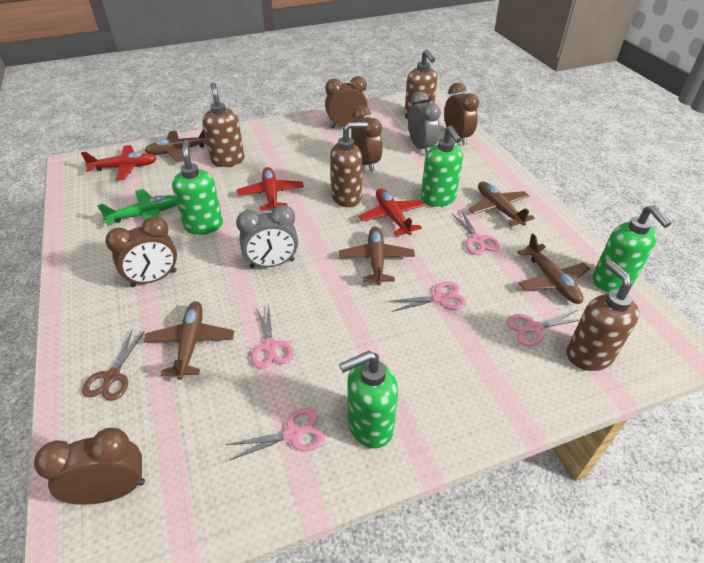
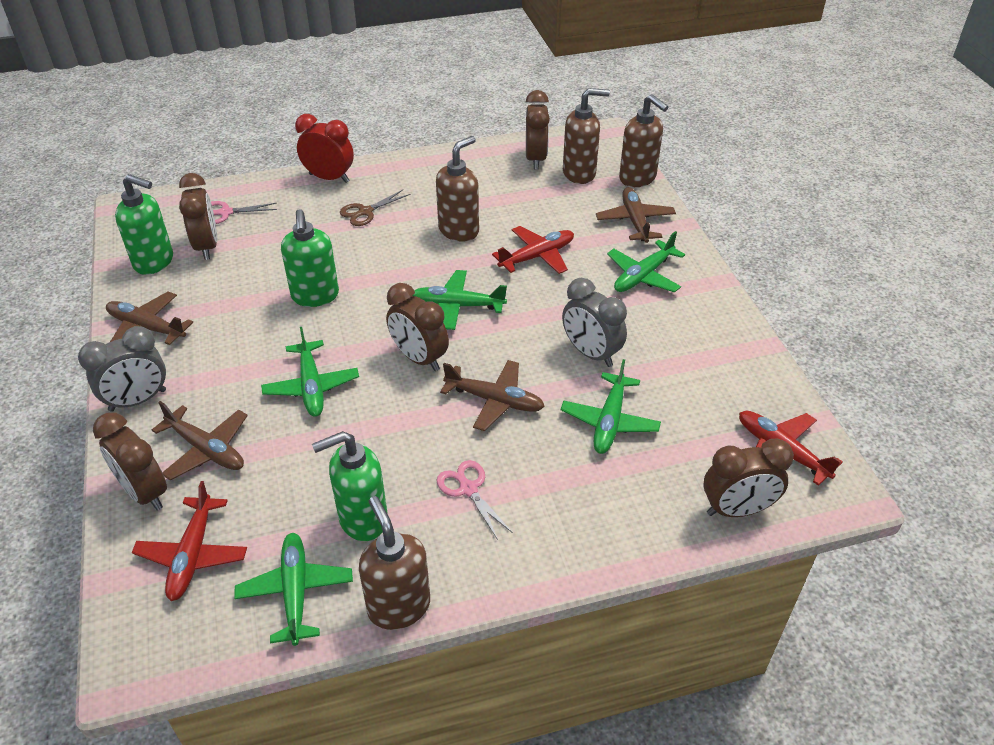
brown plane: [144,301,234,380] [145,128,207,162] [339,226,415,285] [469,181,535,227] [517,234,590,304] = 5 -> [106,291,193,345] [152,401,248,481] [440,360,545,431] [596,187,676,243] = 4
green plane: [97,189,177,226] = 1 -> [234,533,353,646] [261,327,359,417] [412,270,507,330] [561,359,661,454] [607,231,685,293] = 5
green soap dispenser: [172,140,223,235] [339,351,398,448] [421,125,463,207] [592,205,671,292] = 4 -> [115,174,173,275] [281,209,339,307] [312,431,388,541] = 3
pink scissors: [227,408,325,460] [251,303,294,369] [388,281,467,312] [451,210,500,255] [506,310,580,346] = 5 -> [211,201,277,224] [436,460,513,540] = 2
red clock: none = 0 -> [295,114,354,183] = 1

